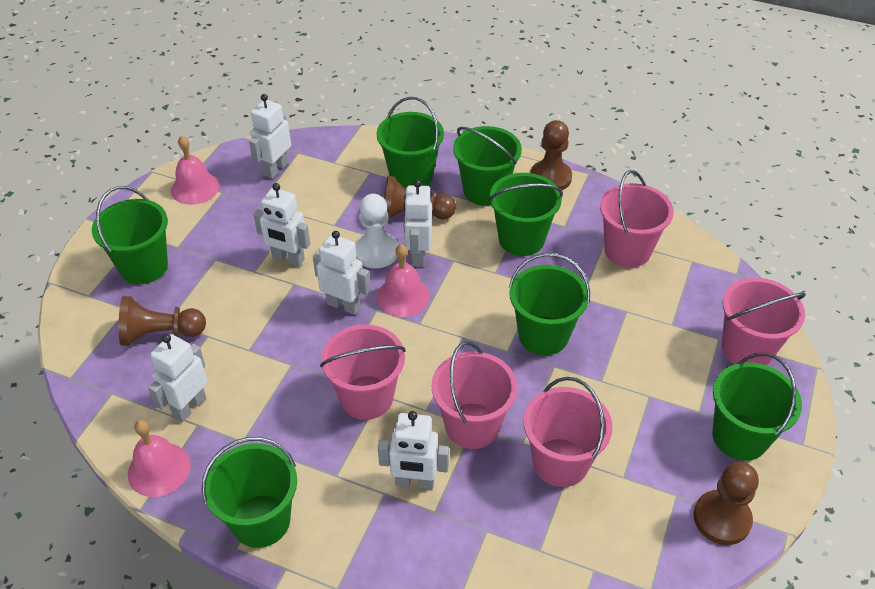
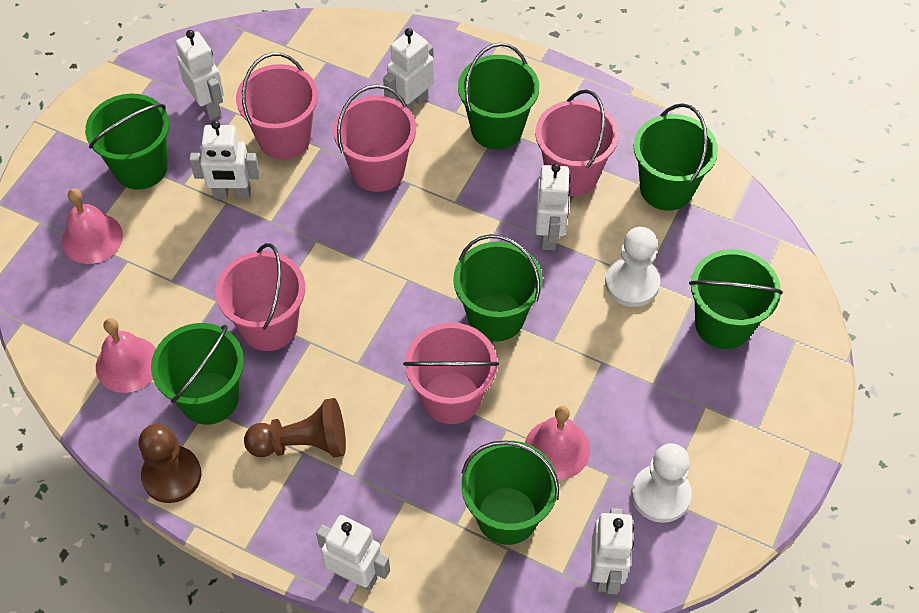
brown pawn: [119,296,206,346] [384,176,456,220] [530,120,572,190] [693,462,759,545] = 4 -> [139,424,201,503] [244,398,346,457] = 2
white pawn: [355,194,398,268] = 1 -> [605,227,660,307] [631,443,692,523] = 2

